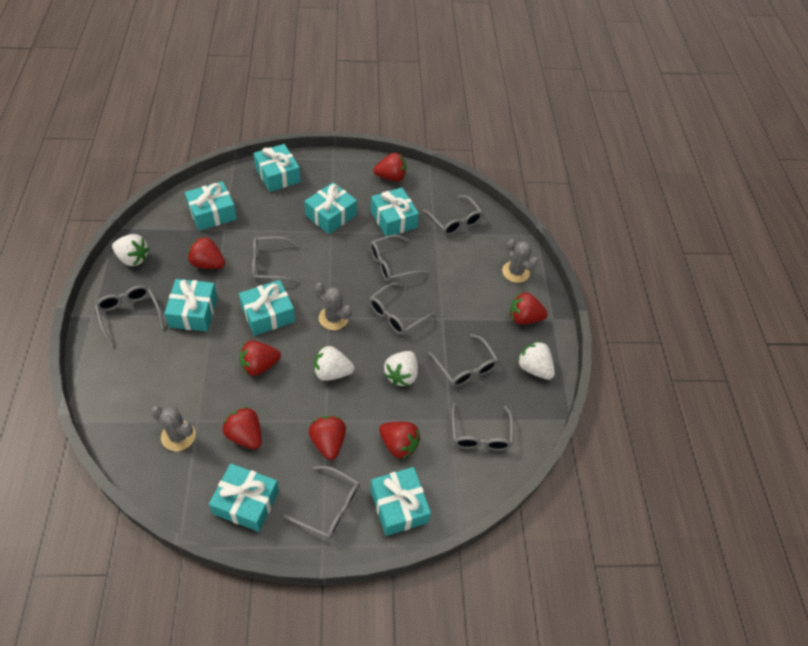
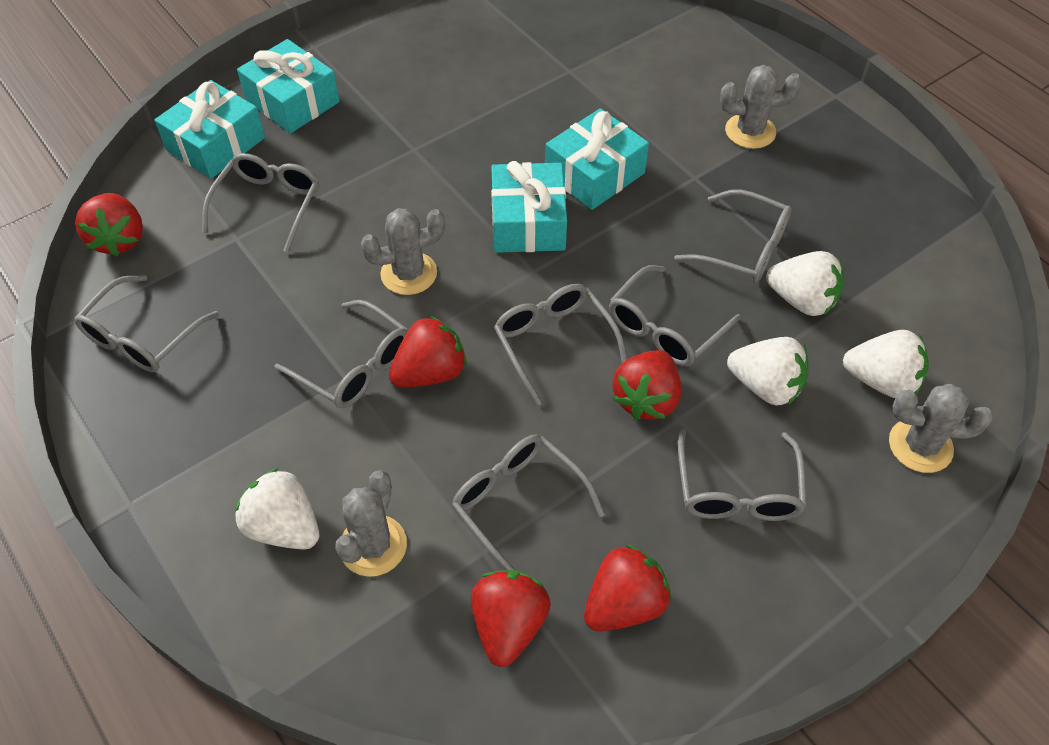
grey cactus: [151,406,196,451] [315,283,352,330] [502,239,538,283] = 3 -> [335,470,407,577] [361,208,445,295] [720,65,802,149] [889,384,993,473] = 4
red strawberry: [188,237,225,269] [223,407,262,450] [239,340,281,376] [308,416,346,460] [373,153,407,182] [379,421,420,459] [510,292,548,325] = 7 -> [75,193,143,256] [389,316,467,388] [471,570,551,667] [584,544,671,631] [613,350,681,420] = 5
turquoise gift: [164,279,218,331] [185,181,237,231] [209,463,279,532] [239,280,295,336] [253,144,301,192] [305,182,357,234] [370,188,419,236] [370,467,431,536] = 8 -> [154,80,265,179] [237,39,340,133] [491,161,567,253] [545,108,649,210] = 4

